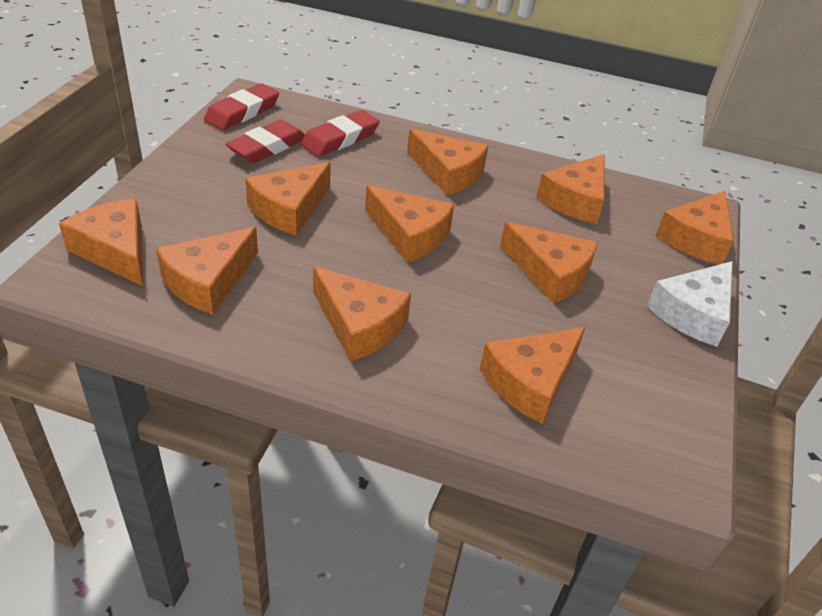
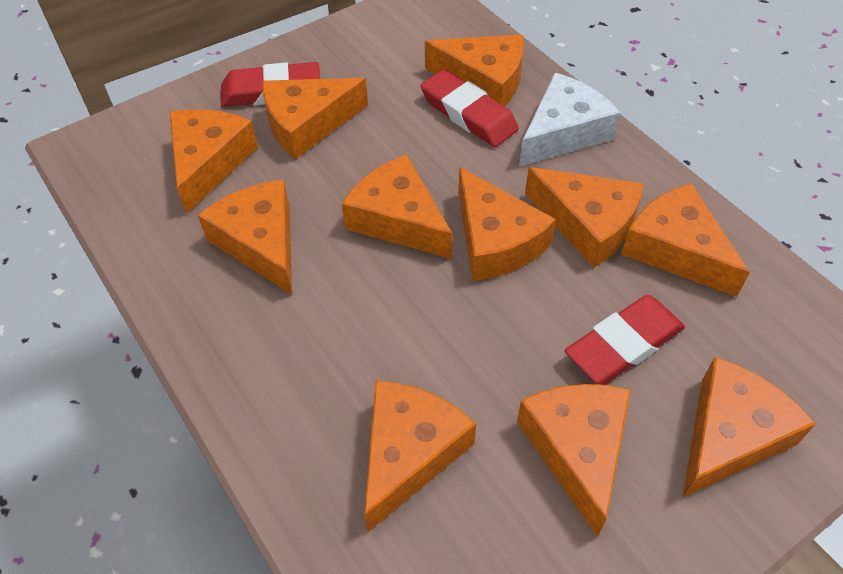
orange cheese: [59,198,143,286] [156,227,258,315] [245,162,331,236] [313,266,411,361] [365,185,454,263] [407,129,488,195] [480,327,586,424] [500,222,598,304] [536,154,604,224] [656,191,734,264] = 10 -> [170,109,258,214] [198,180,292,295] [263,78,368,159] [342,155,453,259] [364,380,476,532] [425,35,524,106] [458,167,556,281] [517,384,631,537] [525,167,644,268] [621,183,750,297] [682,357,816,498] = 11

